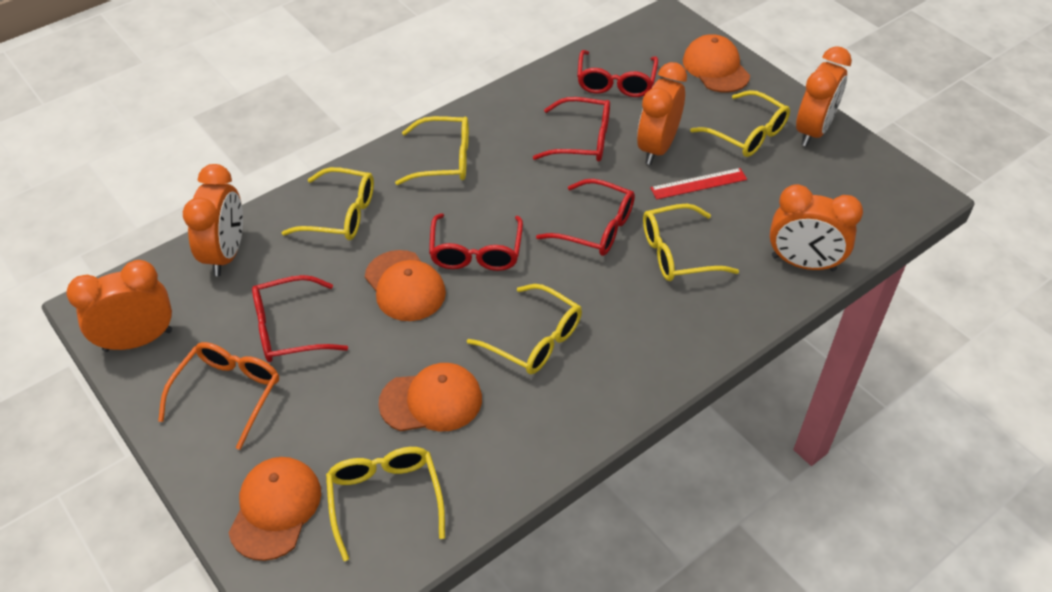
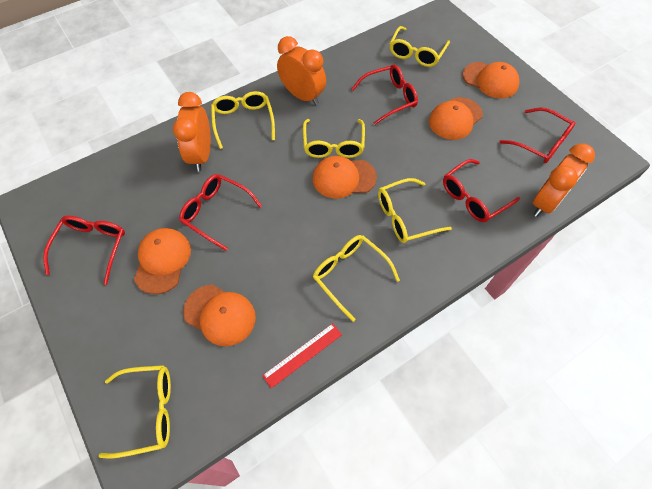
orange cap: [229,457,321,561] [365,250,446,321] [378,363,482,431] [683,34,750,93] = 4 -> [134,228,191,294] [183,284,256,346] [313,156,377,199] [429,97,483,140] [463,62,519,99] = 5
orange clock: [67,260,172,352] [183,164,243,276] [637,62,687,165] [770,184,863,271] [796,46,852,147] = 5 -> [173,92,211,171] [277,36,326,105] [533,143,595,217] = 3
orange glasses: [158,342,279,450] = 1 -> none = 0

